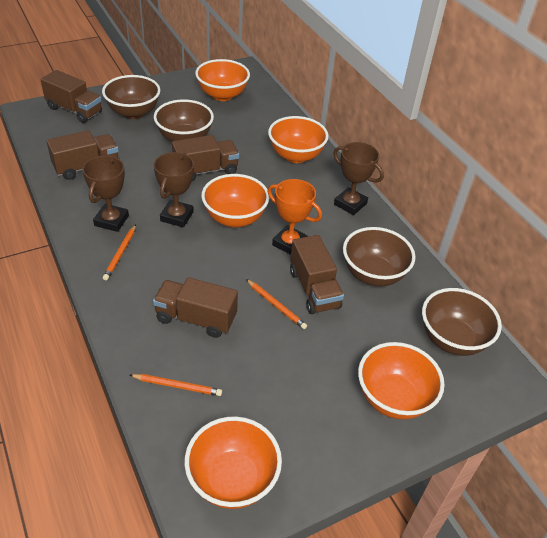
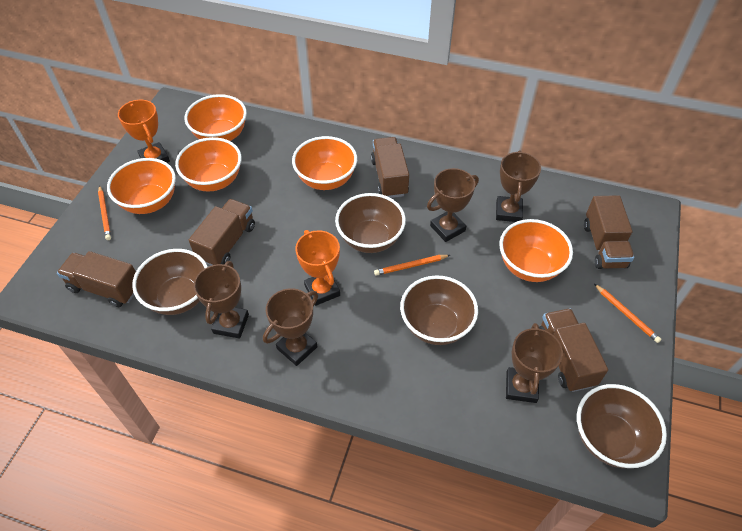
brown trophy: [83,156,129,232] [154,152,194,227] [333,142,384,215] = 3 -> [194,261,249,339] [263,288,318,366] [427,168,479,242] [496,150,541,222] [506,323,563,403] = 5
orange trophy: [267,179,322,255] = 1 -> [118,100,170,163] [295,230,340,306] = 2

